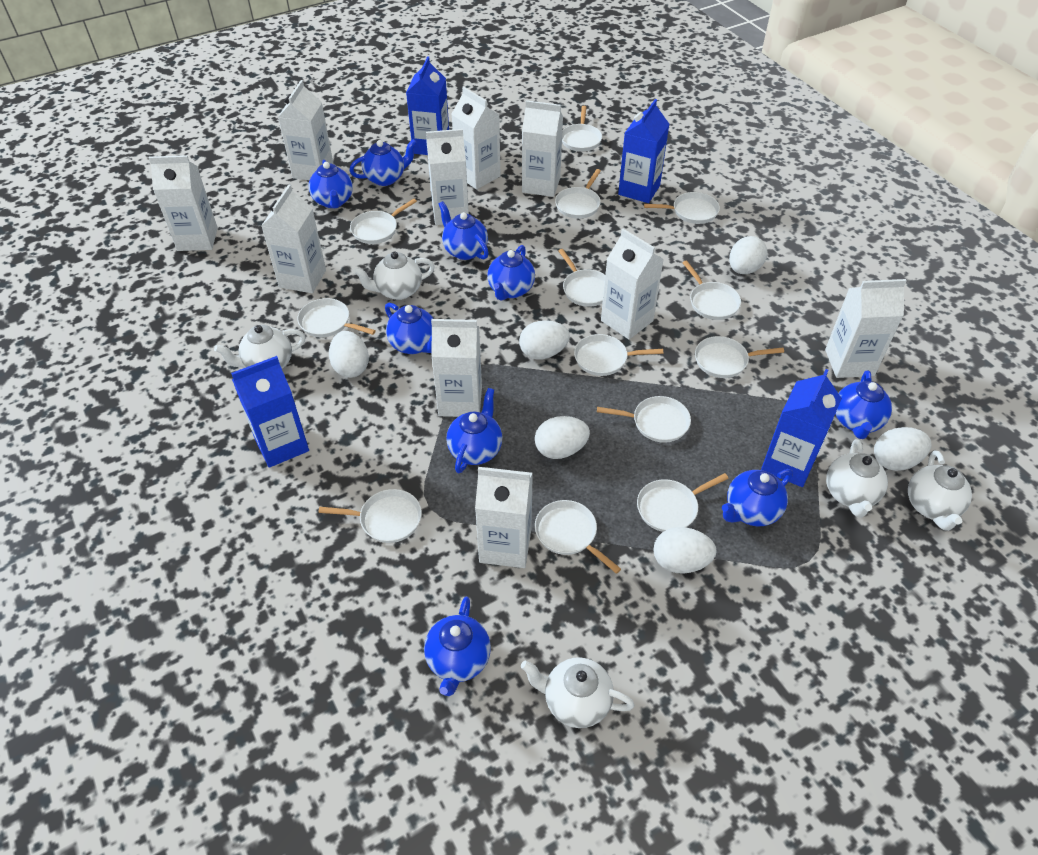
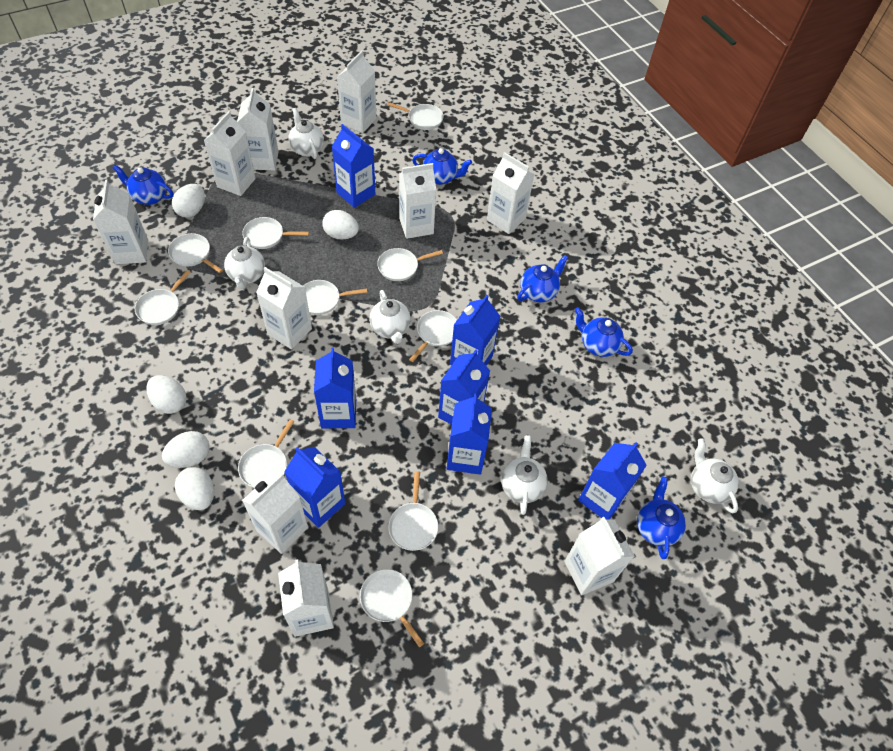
blue carton: [231,356,309,468] [406,56,449,155] [618,99,669,203] [761,369,842,487] = 4 -> [284,447,345,528] [314,347,356,428] [332,124,375,208] [438,349,490,425] [447,393,492,474] [450,295,500,366] [578,442,647,520] = 7
blue teapot: [309,160,353,208] [349,139,417,186] [385,303,433,354] [424,597,491,696] [439,201,489,260] [446,388,502,473] [487,245,535,301] [722,469,793,526] [835,370,892,439] = 9 -> [112,165,173,205] [412,148,472,185] [517,255,568,302] [575,307,633,357] [637,477,686,559] = 5
white egg: [329,331,369,378] [519,320,570,359] [535,416,590,459] [653,527,717,573] [729,236,767,274] [874,427,931,471] = 6 -> [146,375,186,414] [162,431,210,468] [172,184,205,217] [175,467,214,510] [322,210,359,240] = 5
white pan: [297,298,376,337] [318,489,422,543] [350,199,417,244] [535,500,621,574] [555,169,601,219] [558,249,605,307] [562,106,602,152] [574,334,663,376] [597,396,691,443] [637,473,729,532] [644,192,720,224] [682,260,741,320] [695,336,784,378] = 13 -> [135,270,190,325] [168,233,223,273] [238,419,294,488] [242,217,309,249] [303,280,367,315] [360,569,424,647] [377,248,443,281] [387,102,444,130] [388,471,438,551] [409,310,457,362] = 10

